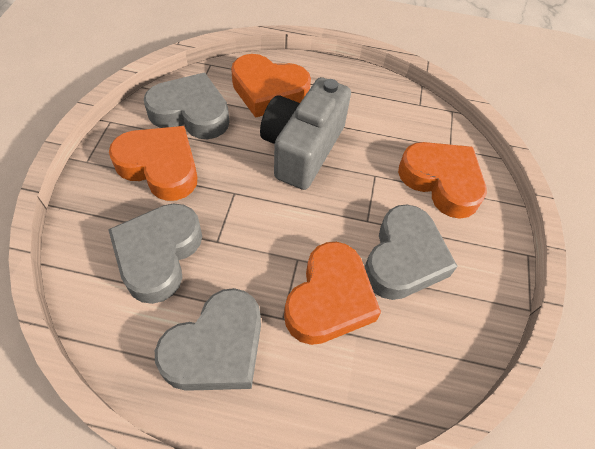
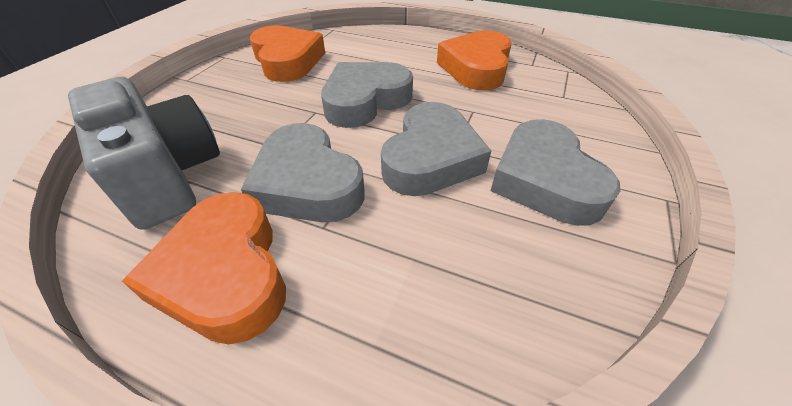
orange heart: [109,126,197,201] [231,54,311,118] [284,242,381,345] [398,142,487,219] = 4 -> [122,192,286,345] [250,25,325,82] [437,31,512,90] = 3

